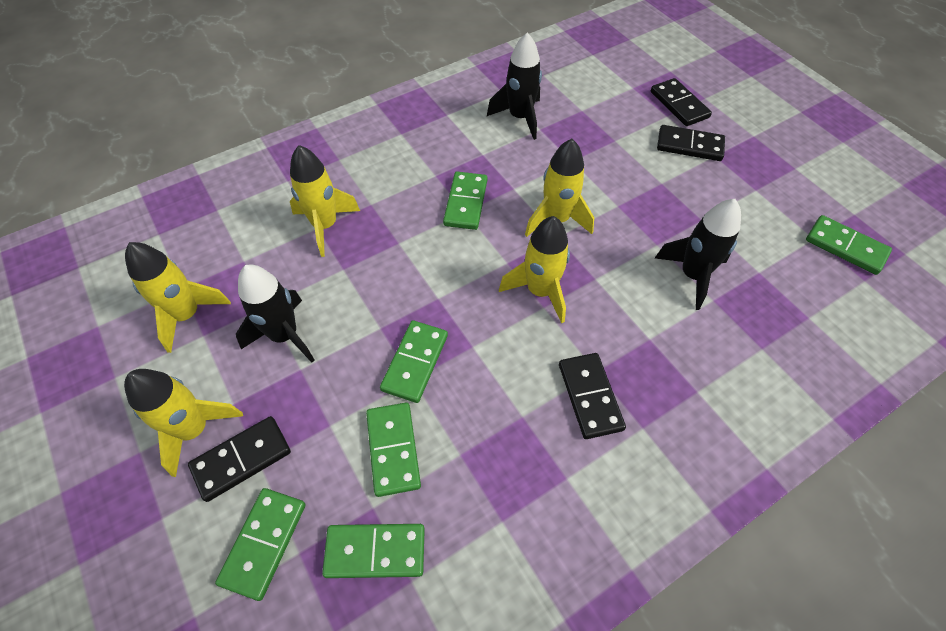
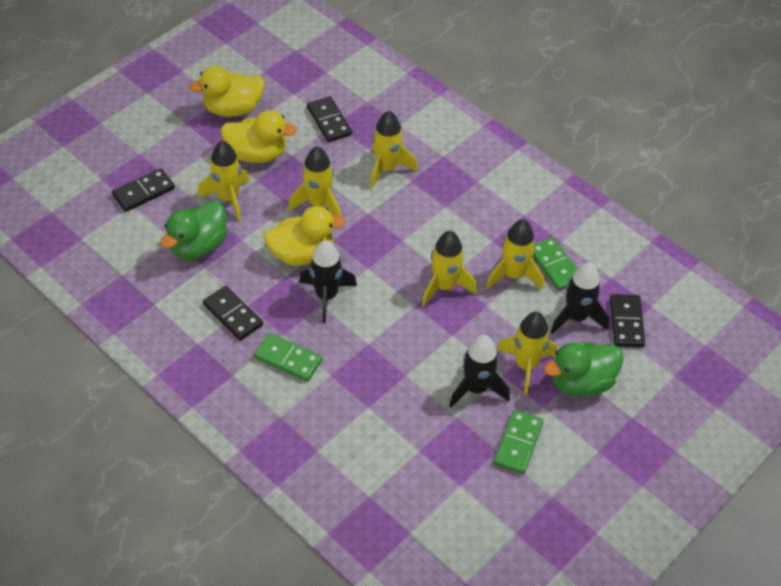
green domino: [215,488,306,601] [322,524,425,578] [366,403,421,497] [380,320,448,403] [443,172,487,230] [806,215,892,275] = 6 -> [254,333,322,382] [494,410,544,474] [533,237,577,291] = 3
green duck: none = 0 -> [161,201,227,260] [544,342,624,396] = 2
yellow duck: none = 0 -> [189,66,264,117] [221,110,297,163] [264,206,346,266] = 3
yellow rocket: [124,369,243,477] [125,242,231,353] [290,145,360,257] [499,216,570,324] [525,139,594,237] = 5 -> [198,141,250,221] [288,146,341,216] [370,111,418,189] [422,231,477,306] [486,219,544,290] [497,311,557,395] = 6

